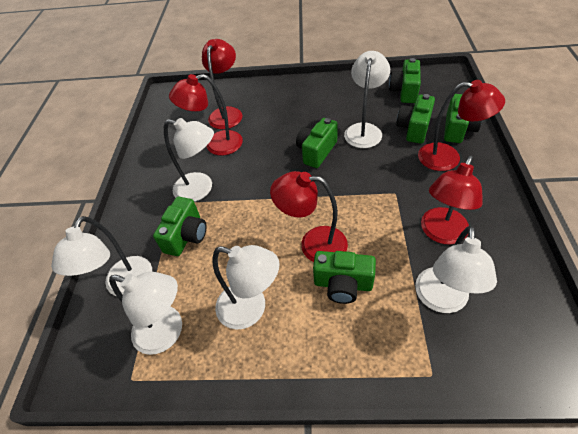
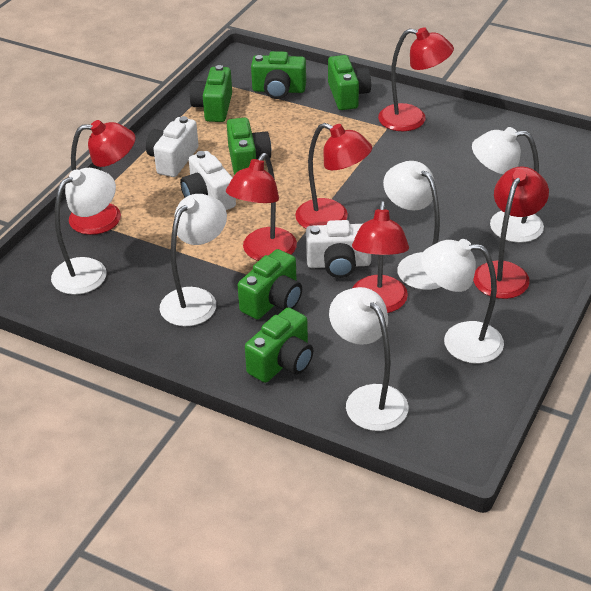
red lamp: [169,74,243,156] [202,39,243,129] [270,171,348,262] [418,80,505,171] [421,156,483,245] = 5 -> [69,120,135,235] [226,153,297,261] [295,123,372,228] [352,201,409,313] [378,27,454,131] [473,167,549,299] = 6
white camera: none = 0 -> [146,116,199,177] [180,151,236,210] [306,220,371,278] = 3

